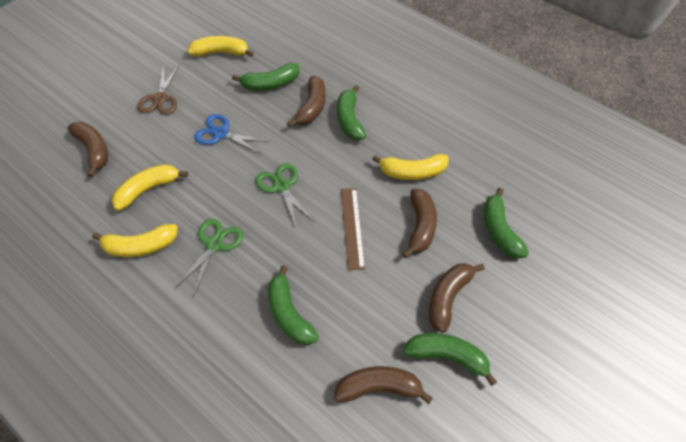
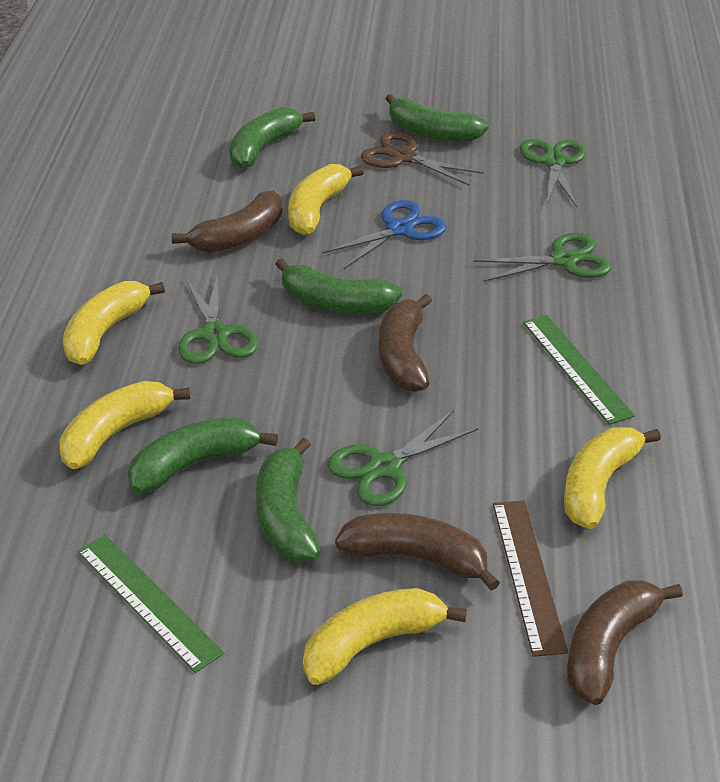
brown banana: [67,122,108,177] [287,76,326,127] [334,366,433,404] [402,189,437,258] [429,263,485,333] = 5 -> [172,191,283,253] [335,513,500,591] [379,294,432,392] [567,581,683,705] = 4
green ruler: none = 0 -> [77,535,224,673] [523,315,635,425] = 2
green scissors: [175,219,243,295] [256,163,314,227] = 2 -> [178,272,258,364] [327,410,479,506] [473,233,612,282] [520,139,586,207] = 4
yellow banana: [92,224,178,257] [112,164,188,211] [188,36,254,57] [372,154,449,180] = 4 -> [59,381,190,469] [63,281,165,365] [288,164,364,235] [303,588,467,685] [564,427,661,529] = 5

